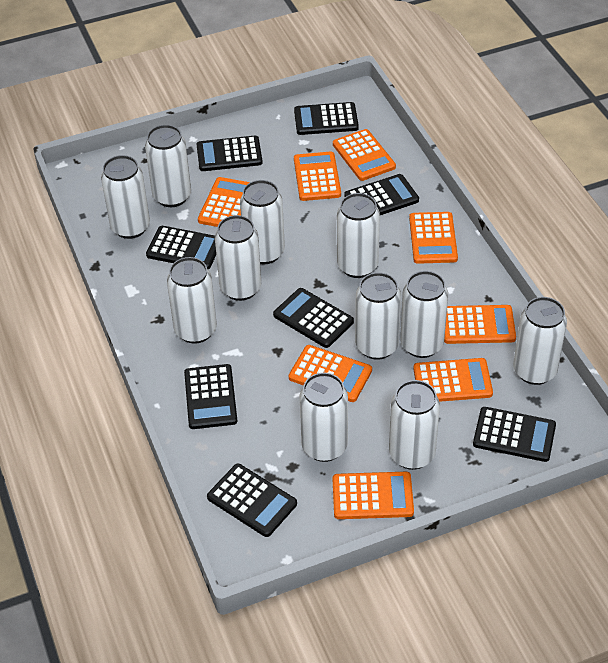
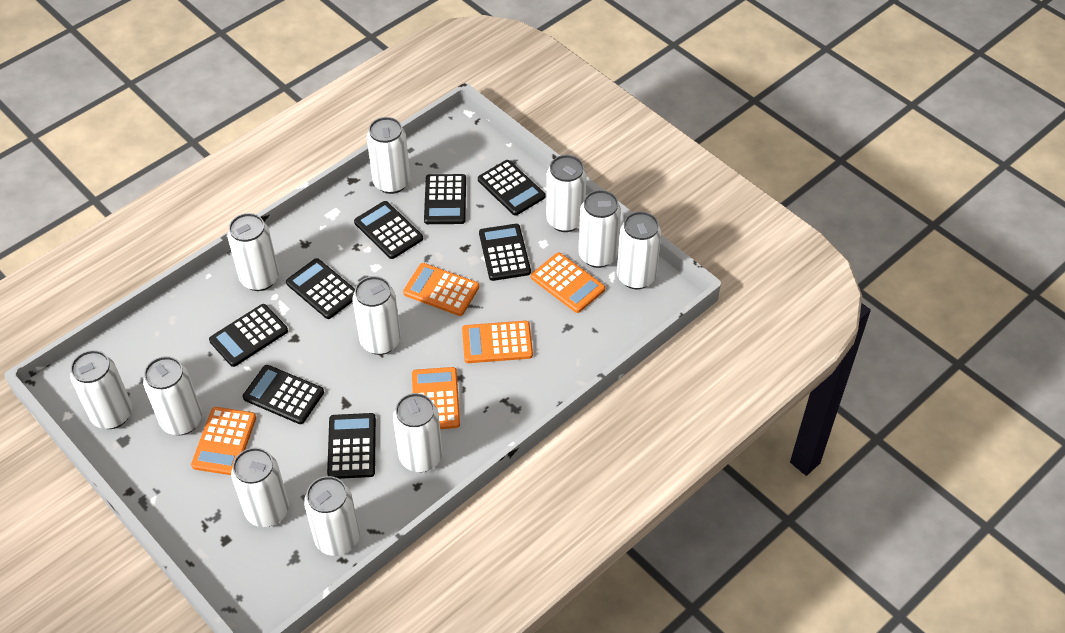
orange calculator: [198,177,250,227] [289,345,372,402] [294,151,341,201] [333,129,396,181] [333,472,414,519] [409,212,458,264] [413,358,493,402] [444,305,516,344] = 8 -> [191,407,256,475] [403,263,479,316] [412,367,460,429] [462,321,533,363] [531,253,605,313] = 5

